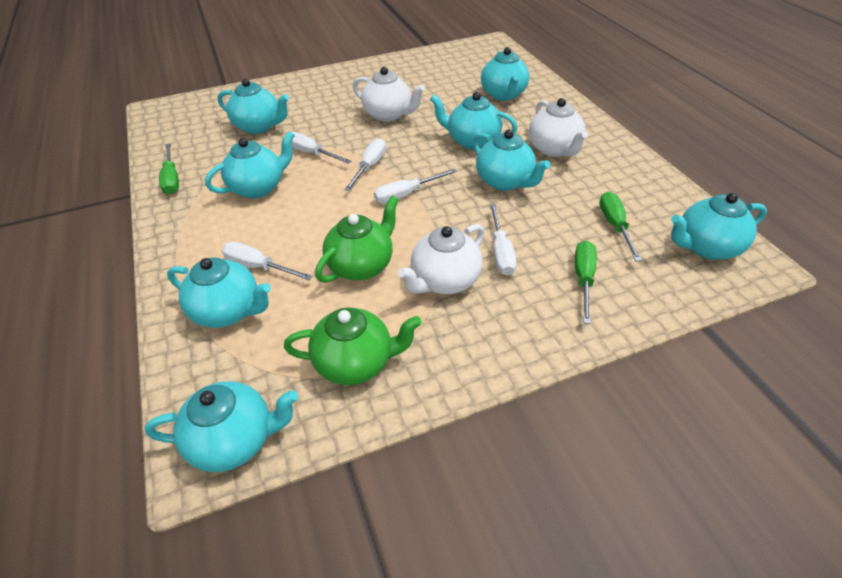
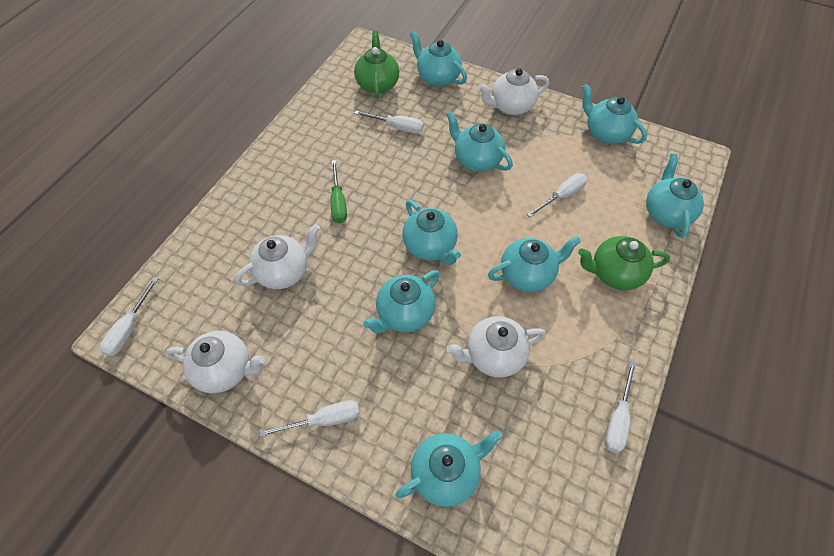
green screwdriver: [159,143,179,194] [575,240,597,324] [599,192,642,261] = 3 -> [331,160,347,223] = 1
white teapot: [353,67,425,122] [398,224,485,294] [529,98,588,157] = 3 -> [166,331,265,393] [235,224,320,289] [446,316,546,378] [478,68,549,115] = 4

